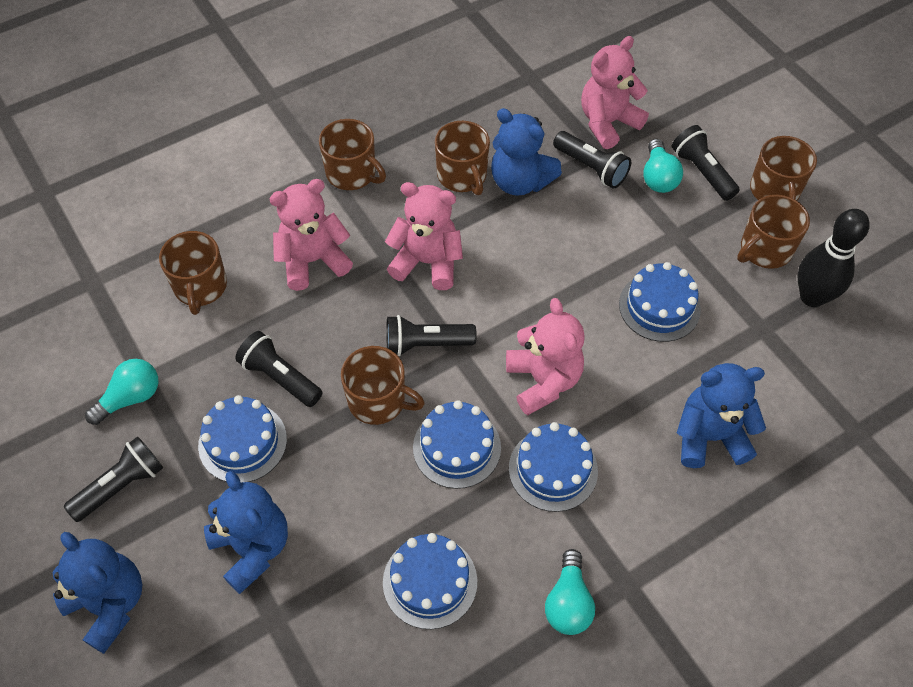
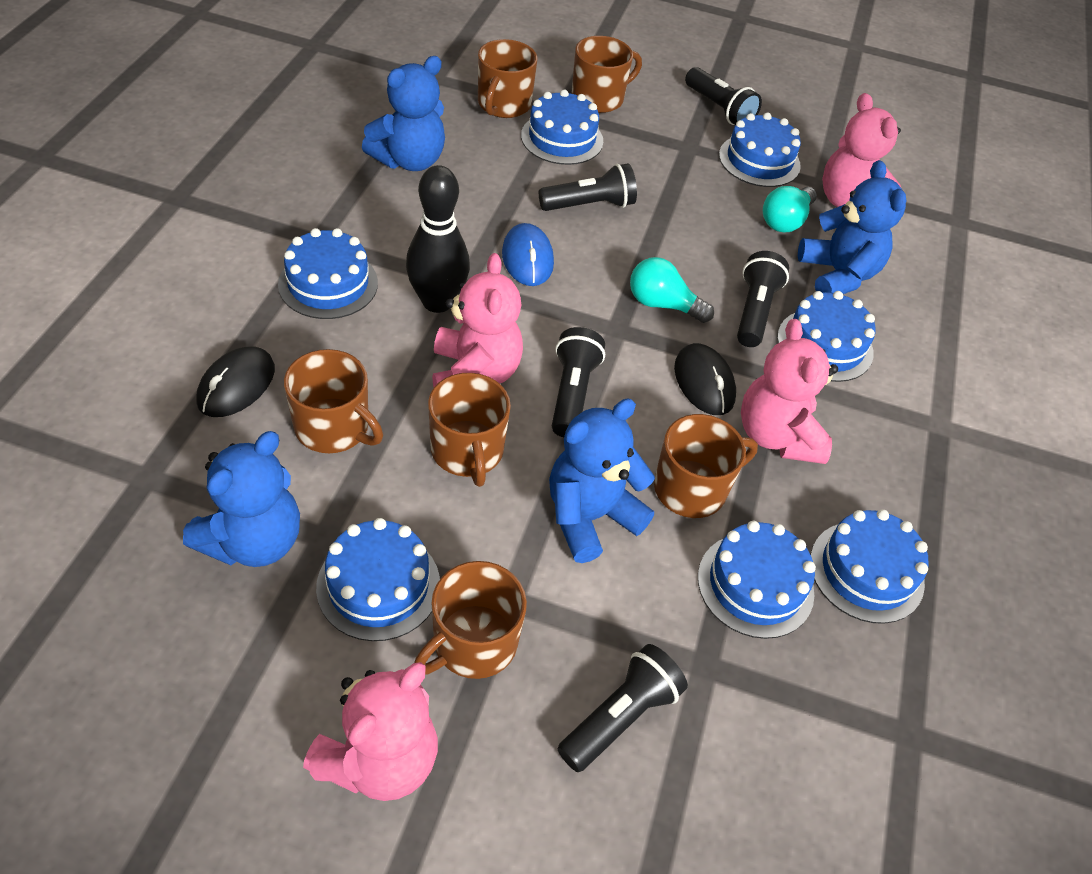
black mouse: none = 0 -> [196,346,275,417] [674,343,736,415] = 2
blue cake: [198,395,287,482] [383,533,477,629] [413,400,501,489] [509,422,598,512] [619,262,701,342] = 5 -> [278,228,378,319] [316,518,440,641] [521,90,603,165] [698,521,816,639] [719,113,801,187] [777,291,876,382] [810,509,929,624] = 7
blue mouse: none = 0 -> [502,223,554,286] = 1
turquoise light bulb: [85,359,159,425] [545,549,595,635] [643,139,683,193] = 3 -> [630,257,714,323] [763,186,817,232] = 2

